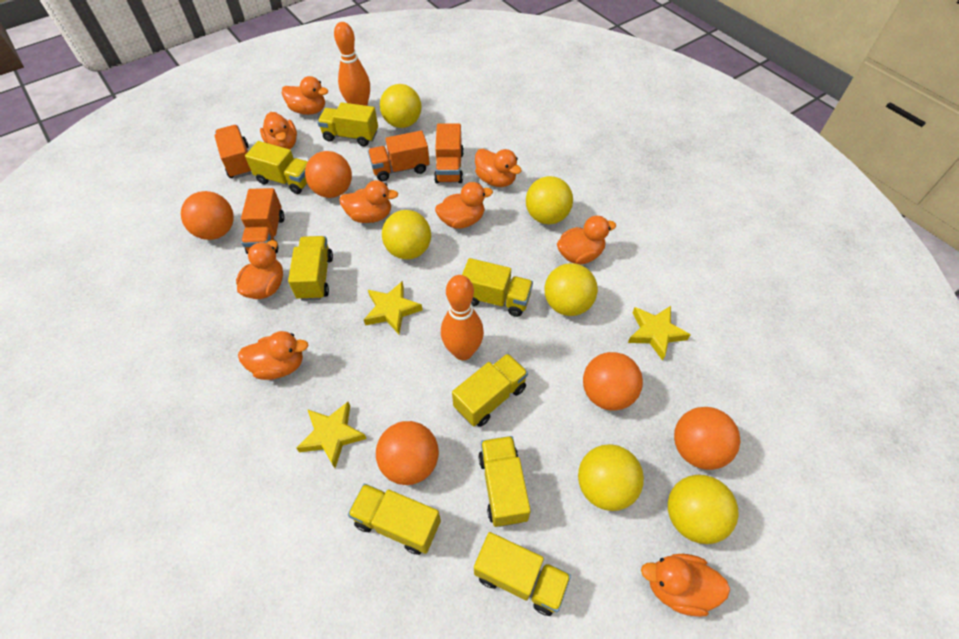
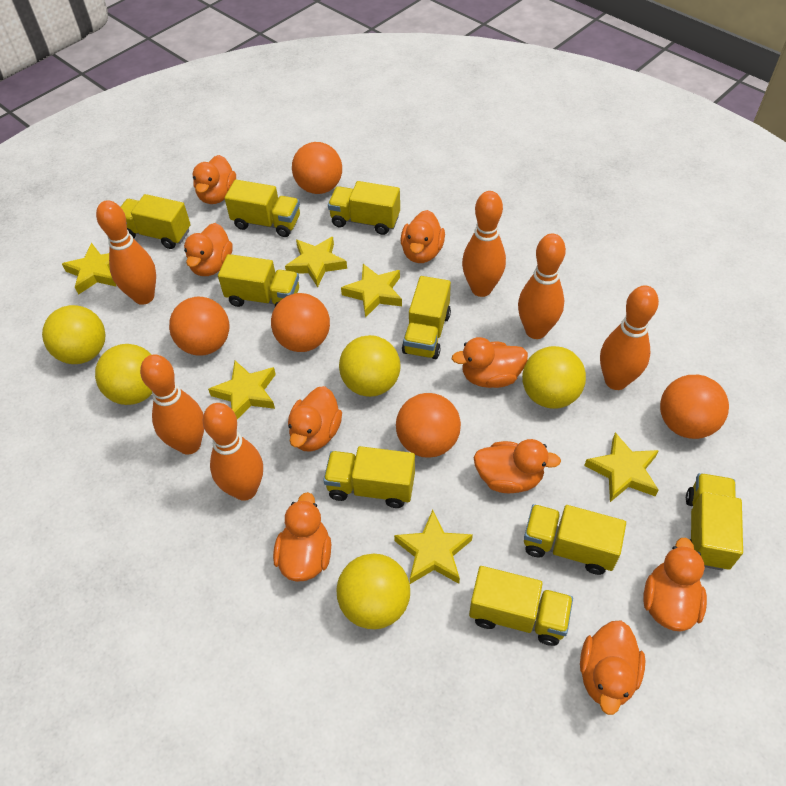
orange bowling pin: [334,22,370,106] [441,275,484,360] = 2 -> [96,200,156,305] [140,354,204,455] [203,403,263,501] [462,191,506,297] [518,234,566,339] [600,285,659,390] = 6
orange truck: [214,125,251,179] [241,188,284,254] [368,131,430,181] [434,123,464,183] = 4 -> none = 0
yellow ball: [380,84,422,128] [382,210,431,259] [526,176,573,224] [544,263,598,316] [578,444,644,511] [668,475,739,544] = 6 -> [42,305,105,364] [95,344,152,405] [337,554,410,629] [339,335,401,397] [522,346,586,409] = 5
yellow star: [296,402,367,468] [364,281,423,334] [628,306,691,361] = 3 -> [62,243,117,295] [208,361,276,419] [285,237,347,287] [341,264,402,318] [394,510,473,584] [584,432,659,502] = 6
yellow truck: [245,141,308,194] [288,236,333,301] [317,102,378,146] [348,484,441,555] [452,353,528,427] [462,258,533,317] [474,532,571,616] [478,436,531,527] = 8 -> [121,194,191,249] [218,254,299,307] [225,180,300,237] [323,446,415,508] [328,181,400,235] [402,276,451,359] [469,566,573,646] [524,504,626,575] [686,473,743,570] = 9

